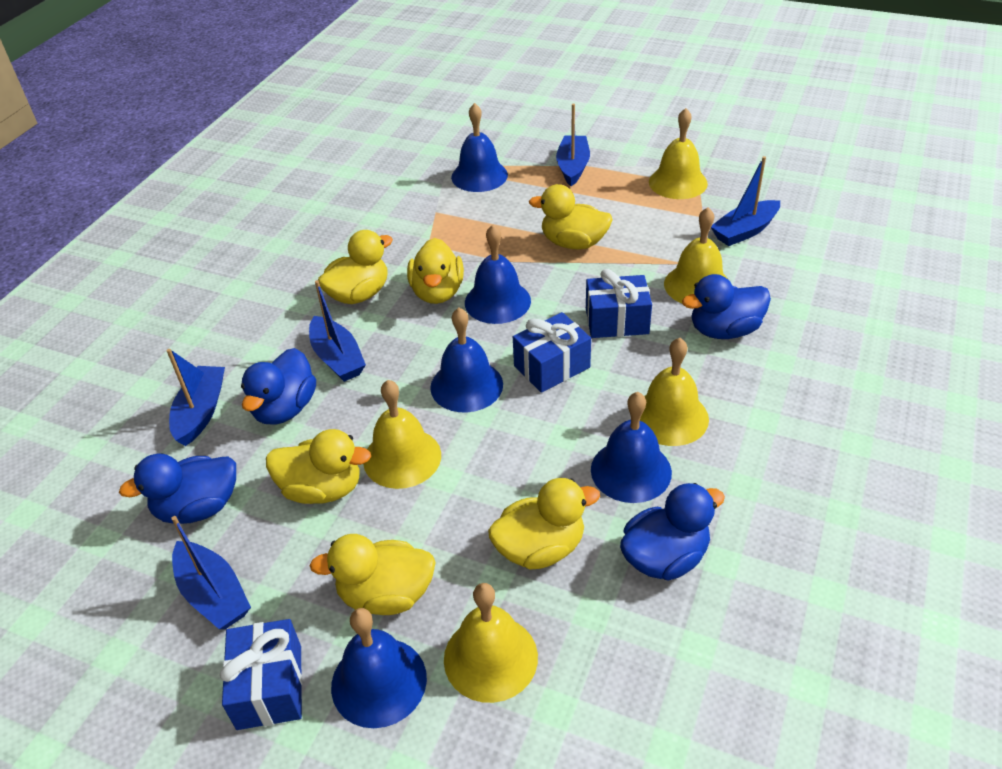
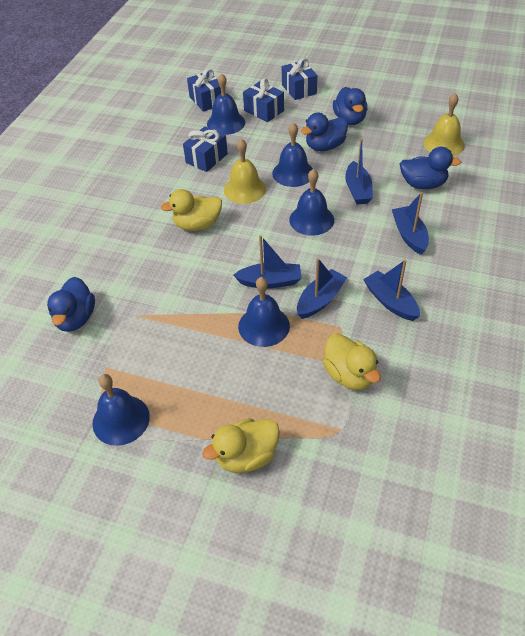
blue gift: [220,619,302,730] [513,312,591,393] [586,269,652,338] = 3 -> [183,126,228,172] [187,69,221,112] [243,78,284,122] [282,58,317,100] = 4
yellow bell: [363,380,441,489] [444,583,538,703] [640,338,709,446] [649,108,708,199] [664,207,729,303] = 5 -> [224,139,266,204] [423,93,465,156] = 2
yellow duck: [266,429,371,504] [310,534,436,615] [318,230,393,304] [407,238,464,304] [488,478,600,569] [529,184,613,249] = 6 -> [161,189,222,231] [202,418,280,473] [322,333,381,390] = 3

